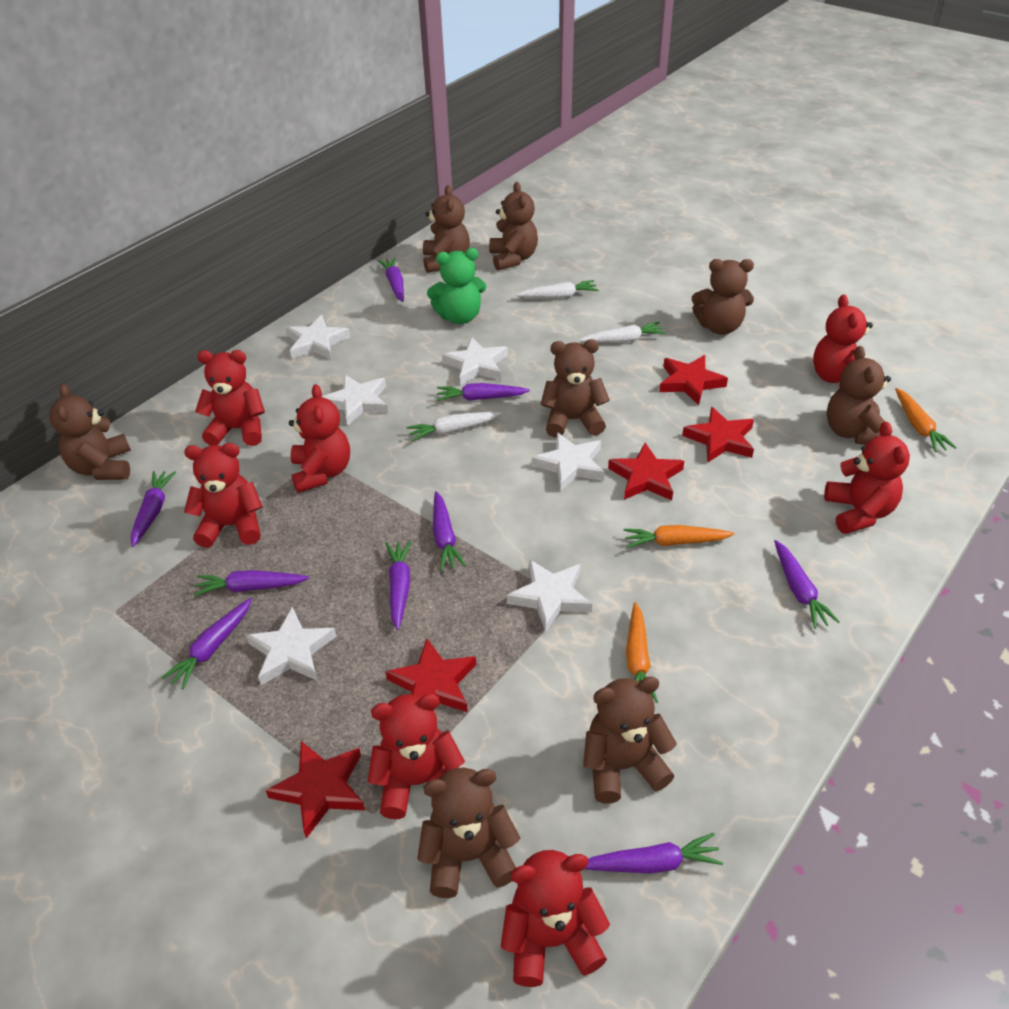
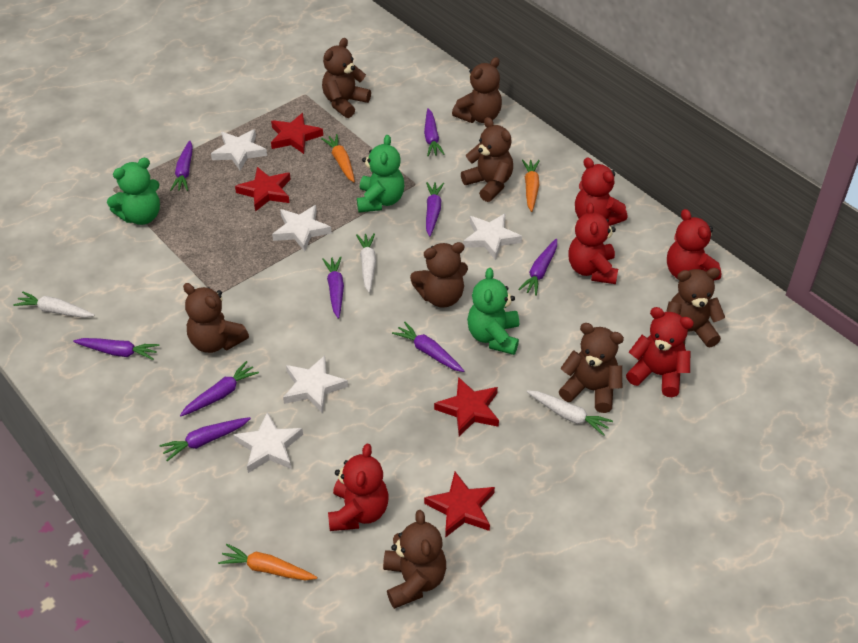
green teddy bear: [427,248,487,324] = 1 -> [107,158,160,225] [357,135,404,212] [467,268,519,355] = 3
red star: [265,741,365,838] [385,638,476,712] [608,443,684,500] [659,355,728,405] [682,407,754,462] = 5 -> [235,167,291,212] [271,113,323,154] [424,472,495,538] [434,377,499,436] = 4
red teddy bear: [184,443,263,548] [195,350,265,446] [289,384,350,493] [368,694,465,819] [501,850,610,987] [813,294,873,388] [824,422,910,534] = 7 -> [328,444,389,531] [569,202,618,284] [575,157,628,226] [626,307,694,397] [667,209,721,280] = 5
white star: [246,607,336,685] [286,315,350,359] [322,374,388,426] [442,337,508,385] [507,559,592,633] [532,432,604,491] = 6 -> [211,129,267,171] [233,412,303,473] [272,205,332,252] [283,355,348,413] [463,213,522,260] = 5

